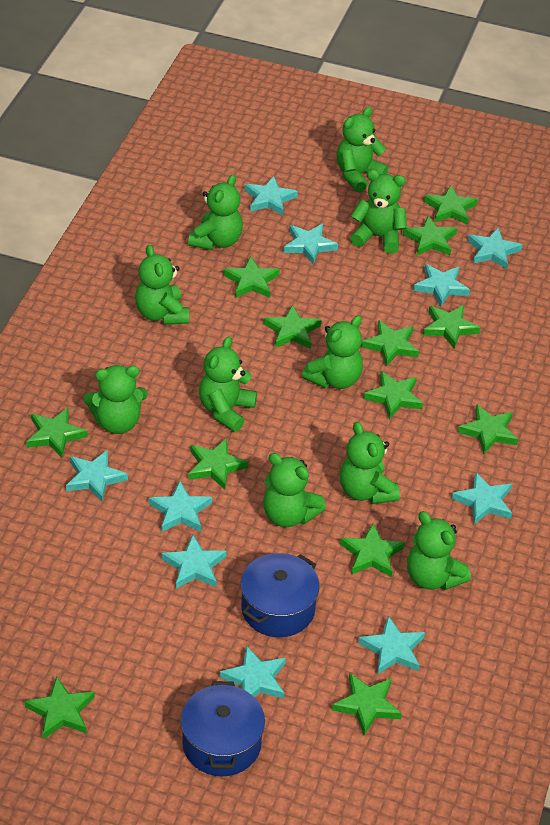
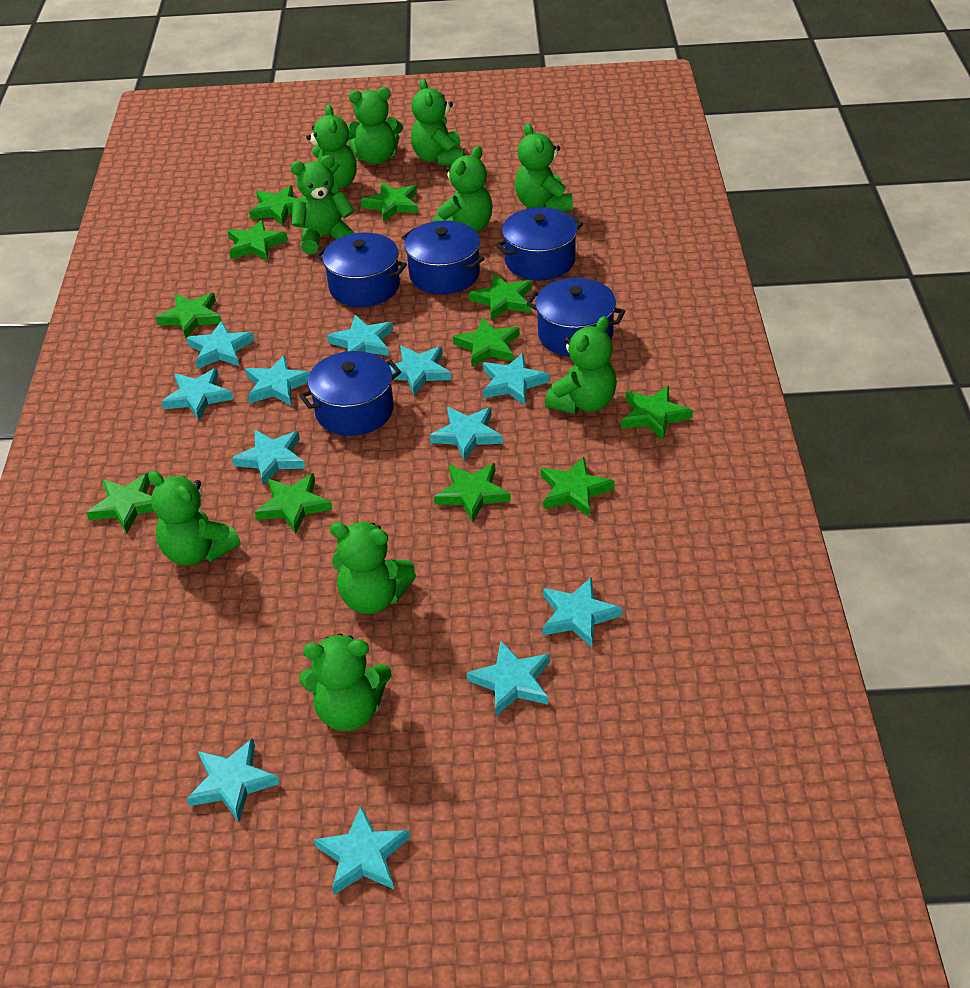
blue pot: [181,681,265,776] [241,553,320,637] = 2 -> [299,351,401,436] [316,233,407,307] [402,221,485,294] [495,207,583,280] [527,278,625,357] = 5
green star: [24,676,95,739] [26,408,88,458] [189,438,249,490] [223,256,280,298] [264,305,321,349] [332,673,402,735] [340,523,405,577] [361,320,419,366] [363,371,423,419] [403,216,457,255] [423,305,480,349] [424,185,478,225] [458,404,519,454] = 13 -> [86,473,154,534] [156,293,222,338] [228,219,288,261] [249,185,300,226] [255,473,332,534] [360,182,418,222] [434,463,511,522] [453,317,520,367] [469,274,532,320] [541,457,615,517] [621,385,693,440] = 11
turquoise star: [66,450,128,502] [149,481,212,532] [161,535,227,589] [219,645,286,699] [245,176,298,216] [283,224,338,265] [358,616,425,675] [413,264,470,307] [452,472,512,524] [467,228,522,269] = 10 -> [161,368,233,420] [186,738,280,822] [187,321,255,369] [232,430,305,486] [245,355,310,406] [314,806,410,895] [327,315,393,356] [389,346,451,395] [430,407,503,461] [467,640,550,716] [483,353,550,405] [542,577,622,648] = 12

